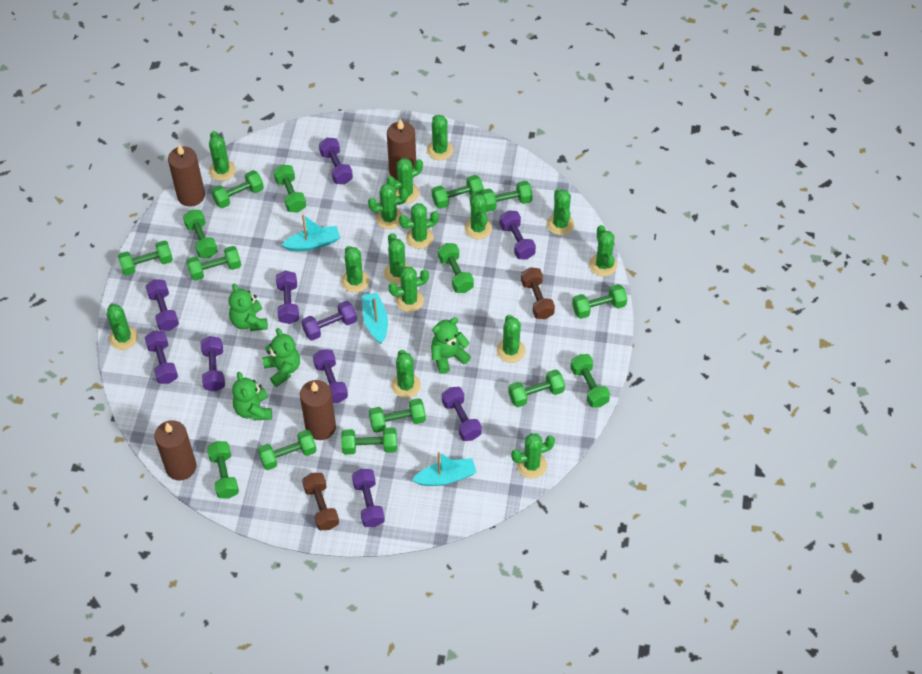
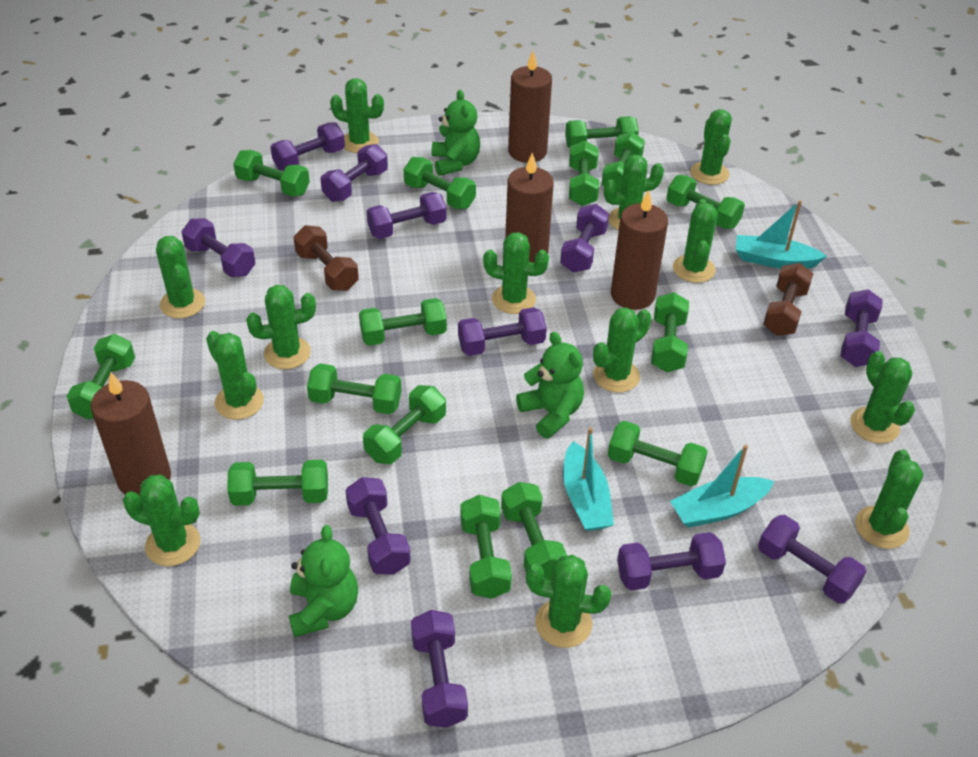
green cactus: [107,303,138,350] [209,131,236,181] [341,246,369,293] [368,183,408,229] [384,233,410,284] [387,158,423,204] [388,266,429,312] [391,350,421,398] [399,203,439,249] [427,115,453,160] [464,193,492,239] [497,315,525,363] [511,433,555,478] [547,189,574,235] [589,225,617,276] = 15 -> [123,475,200,566] [156,236,205,318] [206,331,264,420] [246,285,316,369] [330,78,384,153] [483,232,549,314] [526,555,611,648] [593,307,651,392] [604,155,664,230] [673,199,718,283] [690,109,732,185] [850,351,915,444] [855,449,923,549] = 13
green teddy bear: [229,283,268,331] [232,372,272,420] [262,328,300,387] [431,317,471,374] = 4 -> [289,525,358,637] [432,90,480,176] [516,332,584,438] = 3
purple dumbbell: [145,279,179,331] [145,331,178,384] [200,336,225,391] [276,271,299,324] [301,301,357,341] [313,350,348,403] [319,138,353,184] [352,469,385,527] [442,387,482,441] [500,210,536,260] = 10 -> [181,219,256,277] [270,122,345,171] [321,144,388,202] [345,477,411,575] [367,192,446,239] [411,610,468,728] [458,307,547,356] [560,204,609,273] [617,532,726,591] [758,515,866,604] [841,289,883,367] = 11

